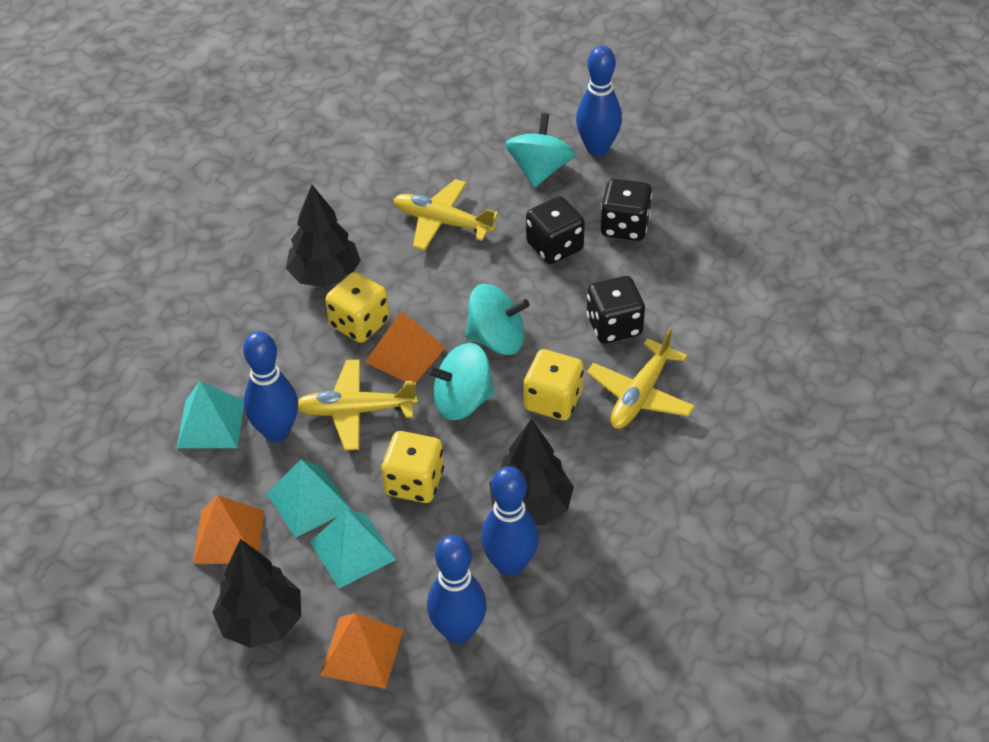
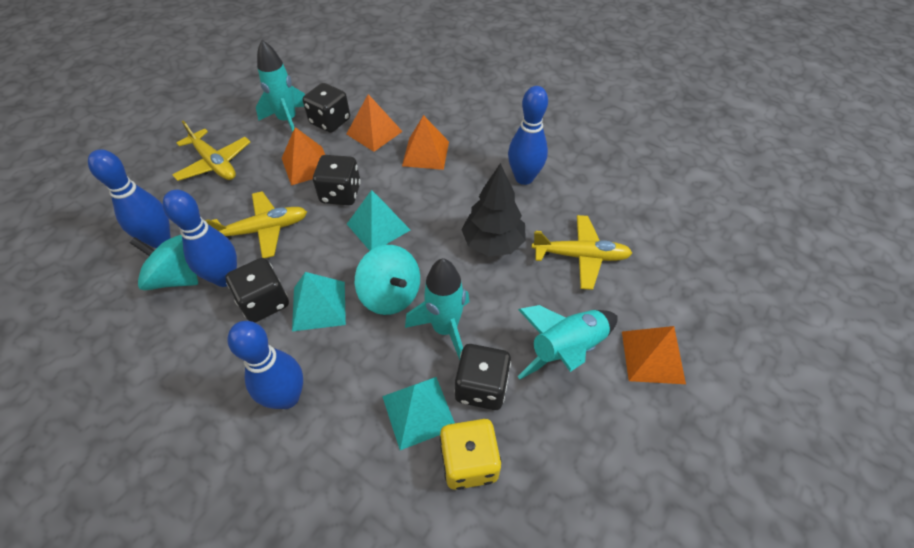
black dice: [526,196,585,264] [586,276,645,344] [600,179,652,241] = 3 -> [225,258,289,323] [303,83,350,133] [313,155,361,205] [454,344,511,410] = 4
black tree: [212,539,301,648] [286,185,361,287] [489,419,574,525] = 3 -> [461,163,526,256] = 1
orange pyramid: [193,495,264,564] [320,613,403,689] [365,311,446,382] = 3 -> [282,127,325,185] [347,94,403,152] [402,115,449,170] [622,326,686,384] = 4
turquoise rocket: none = 0 -> [256,40,305,132] [405,258,469,360] [517,305,618,379] = 3
turquoise spinning top: [427,343,495,421] [465,284,530,355] [505,113,575,188] = 3 -> [130,235,198,290] [355,245,420,315] = 2
yellow dice: [325,272,390,343] [381,431,444,503] [524,349,584,421] = 3 -> [440,419,502,490] = 1

